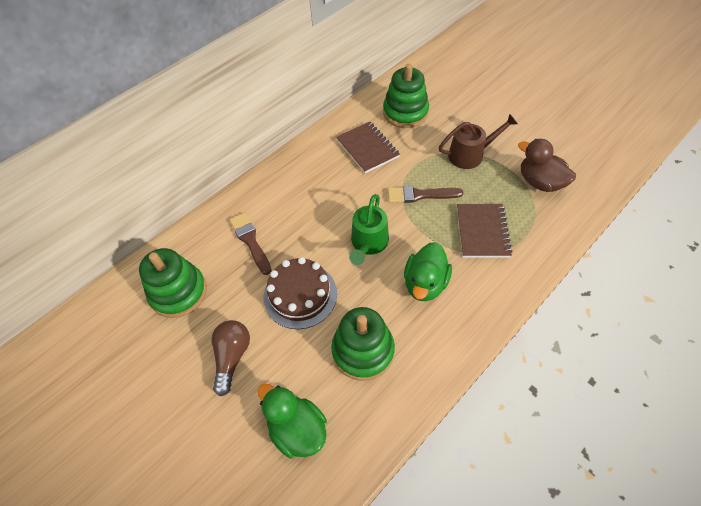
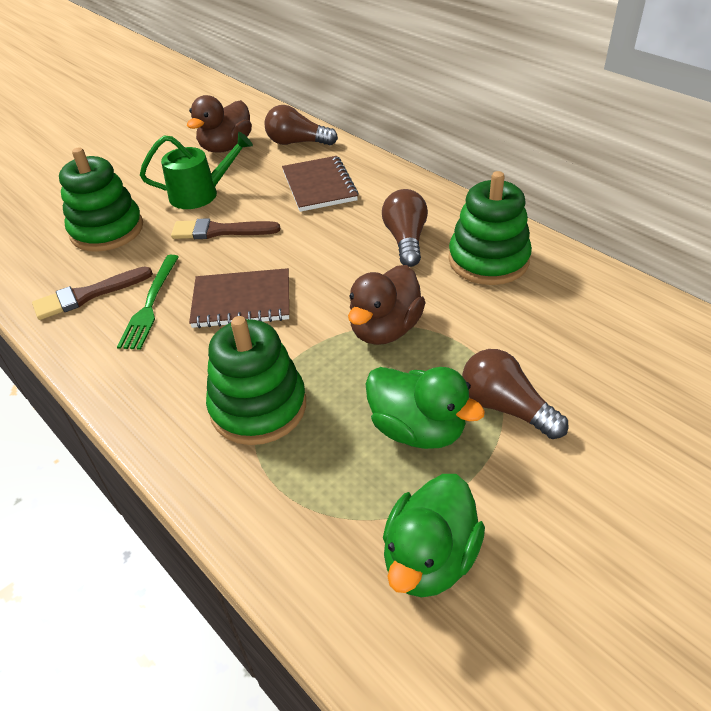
brown cake: [264,257,337,329] = 1 -> none = 0
brown duck: [518,139,576,192] = 1 -> [187,95,252,153] [348,265,426,345] = 2
brown light bulb: [211,320,250,396] = 1 -> [264,105,338,146] [382,189,428,267] [462,349,569,439] = 3
brown watering can: [439,114,518,169] = 1 -> none = 0
green fork: none = 0 -> [117,255,179,350] = 1

